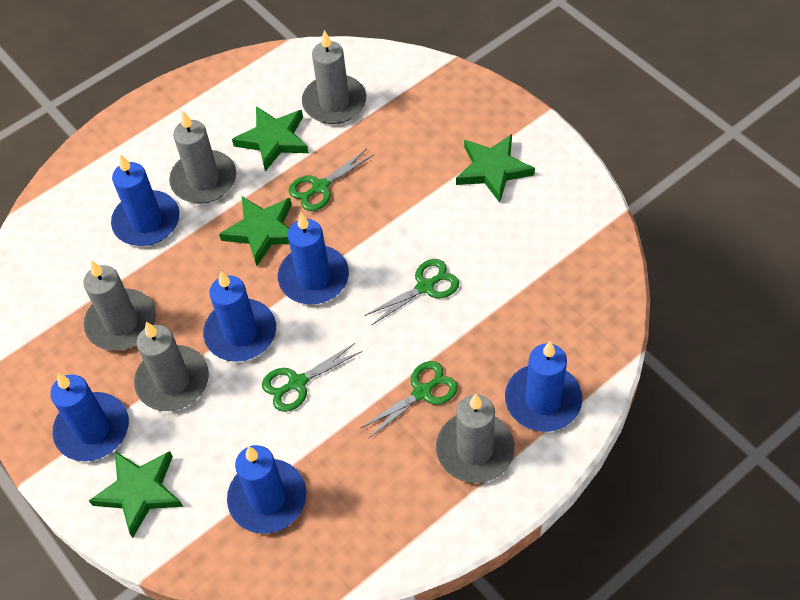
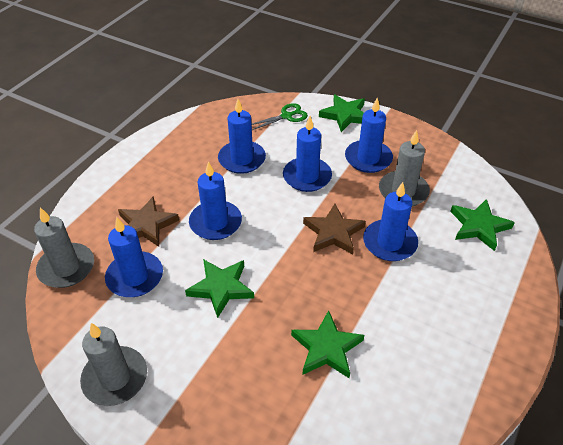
brown star: none = 0 -> [118,196,179,247] [303,204,366,254] = 2
green scissors: [262,342,362,412] [289,149,374,211] [361,361,458,439] [364,259,459,326] = 4 -> [252,103,308,130] = 1
grey candle: [83,260,156,351] [134,322,209,411] [169,111,236,203] [302,30,366,124] [436,394,515,483] = 5 -> [34,208,94,288] [80,323,147,406] [379,130,430,206] = 3

